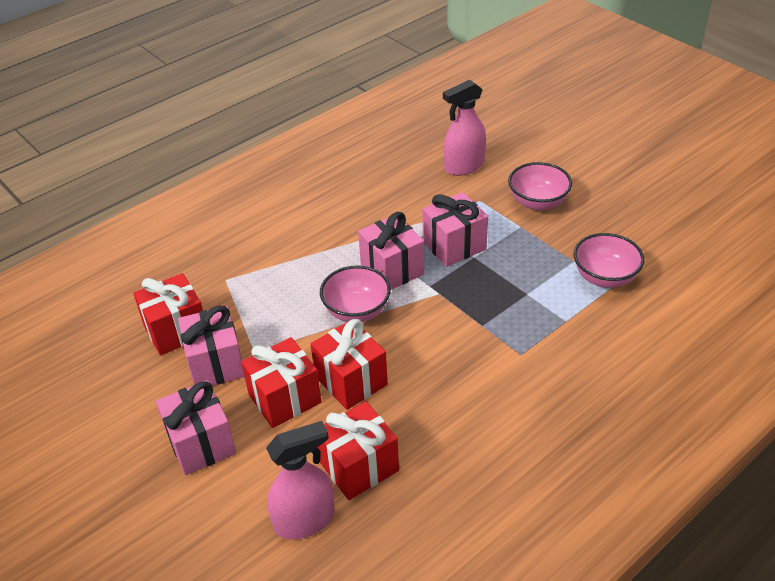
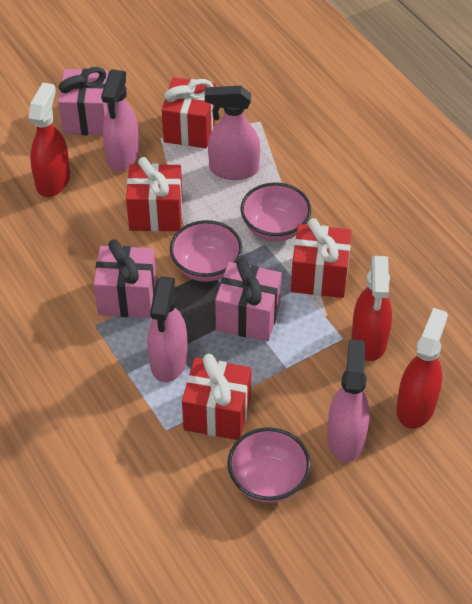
pink gift: [156,380,236,475] [178,306,245,386] [358,212,424,290] [423,192,488,267] = 4 -> [58,67,109,135] [93,239,157,318] [215,258,282,341] = 3
pink spray bottle: [266,421,335,539] [443,79,486,176] = 2 -> [101,69,139,171] [148,276,188,382] [205,86,260,180] [327,339,370,462] = 4
red spray bottle: none = 0 -> [29,83,70,197] [351,256,392,361] [396,308,448,429] = 3

